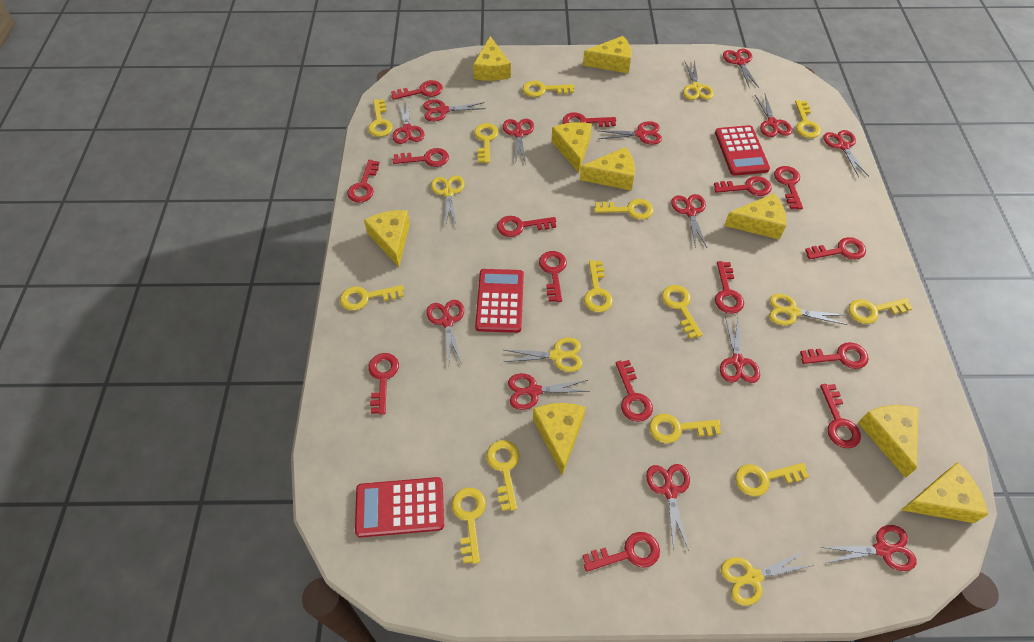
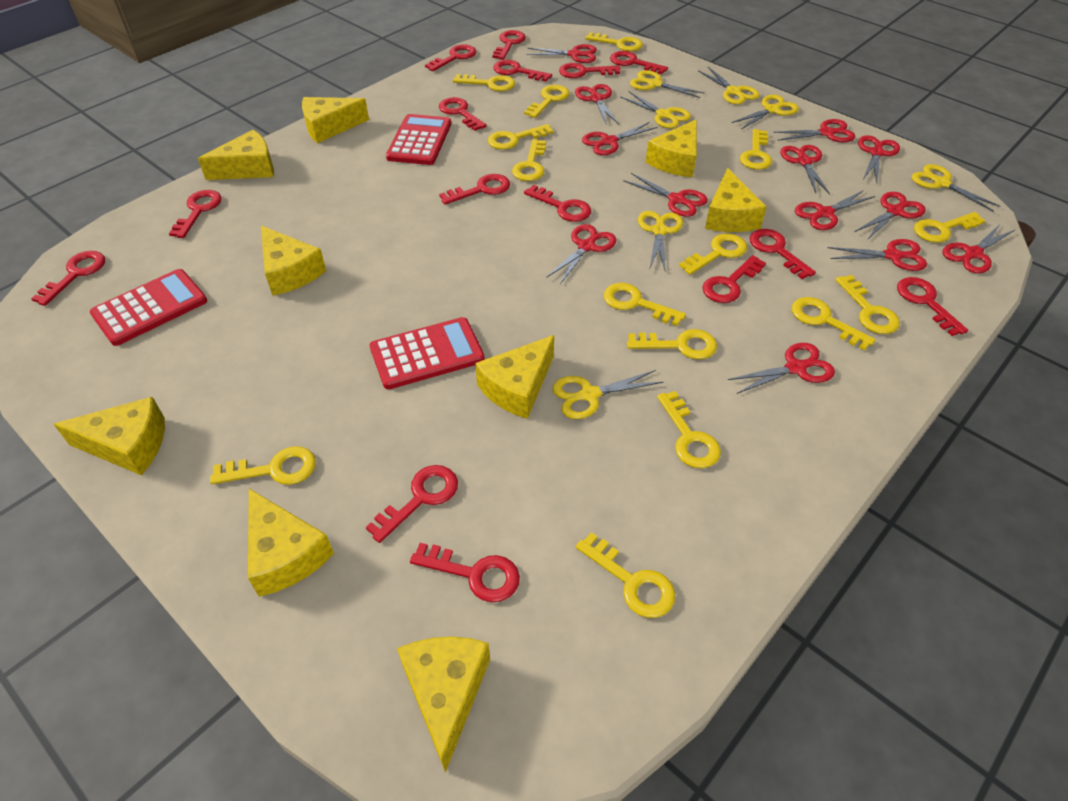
yellow key: [340,285,404,311] [368,99,393,137] [451,488,486,564] [474,123,499,163] [486,440,519,511] [522,81,574,97] [584,260,613,312] [594,199,653,220] [649,414,721,443] [662,285,703,339] [735,463,809,497] [795,100,821,138] [849,298,913,324] = 13 -> [210,446,316,485] [453,74,515,91] [488,124,553,150] [512,139,546,181] [524,85,570,118] [576,532,675,618] [585,32,643,51] [603,283,686,326] [627,329,717,359] [657,391,721,468] [679,234,747,275] [740,129,772,170] [792,297,876,350] [836,275,900,334] [914,212,985,243] = 15
yellow scissors: [431,176,465,227] [504,338,582,372] [683,60,714,100] [721,551,814,606] [769,294,847,325] = 5 -> [552,370,663,419] [620,91,691,128] [630,70,705,98] [638,211,683,270] [698,67,759,105] [732,95,799,129] [911,164,1001,212] = 7

